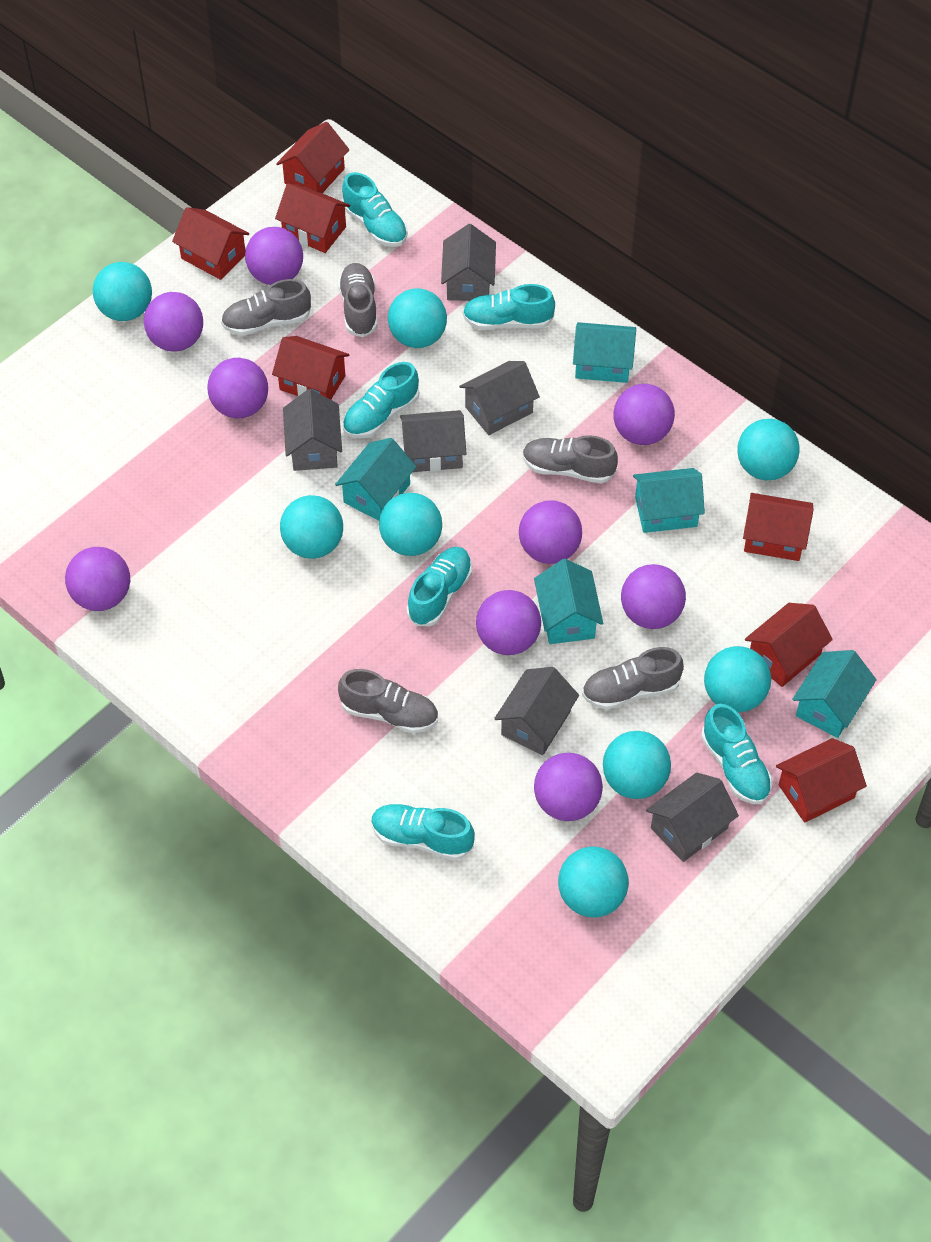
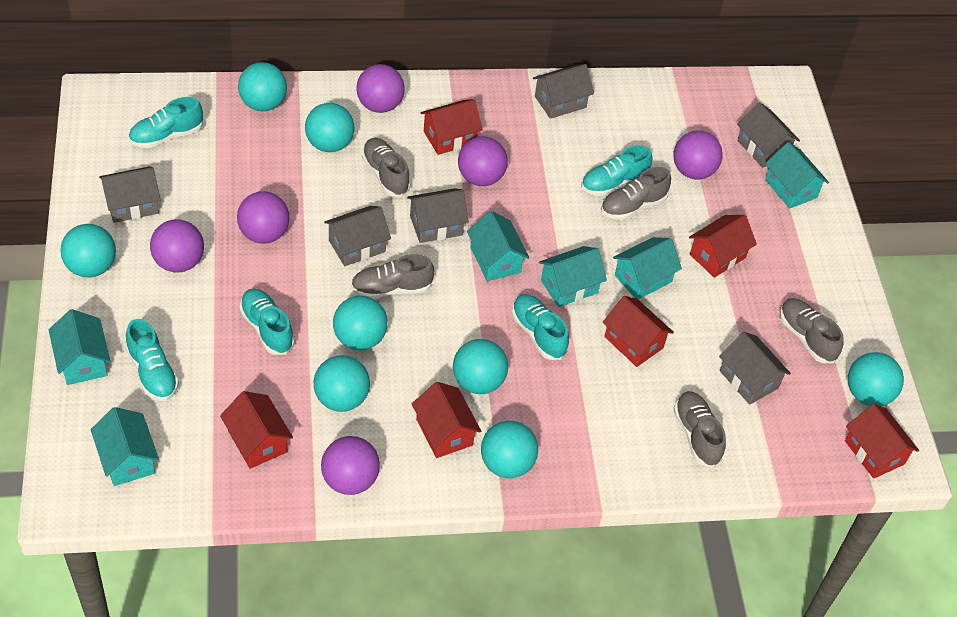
purple ball: [65,547,130,611] [144,292,203,352] [207,358,268,419] [245,227,303,285] [476,590,541,655] [519,501,582,564] [534,753,603,821] [613,384,675,445] [621,564,686,629] = 9 -> [150,219,204,273] [237,191,289,244] [321,436,380,495] [356,64,405,113] [458,137,508,186] [673,131,723,179] = 6
red house: [172,207,249,280] [272,336,349,400] [275,184,350,253] [276,122,349,193] [743,493,813,561] [745,603,833,687] [776,738,867,823] = 7 -> [220,391,293,469] [412,382,481,458] [420,99,483,155] [602,296,674,367] [689,215,757,278] [845,404,919,479] = 6
turquoise house: [335,438,416,521] [534,559,603,644] [573,322,636,383] [633,468,705,533] [792,650,877,738] = 5 -> [49,309,110,385] [90,407,159,486] [467,211,529,281] [539,246,607,307] [613,237,682,299] [765,142,829,209] = 6
turquoise shoe: [342,172,408,247] [343,362,419,438] [371,804,475,860] [407,547,472,626] [463,284,555,330] [701,704,772,804] = 6 -> [126,319,179,401] [128,97,203,148] [239,288,295,355] [512,294,569,360] [581,145,652,196] = 5

